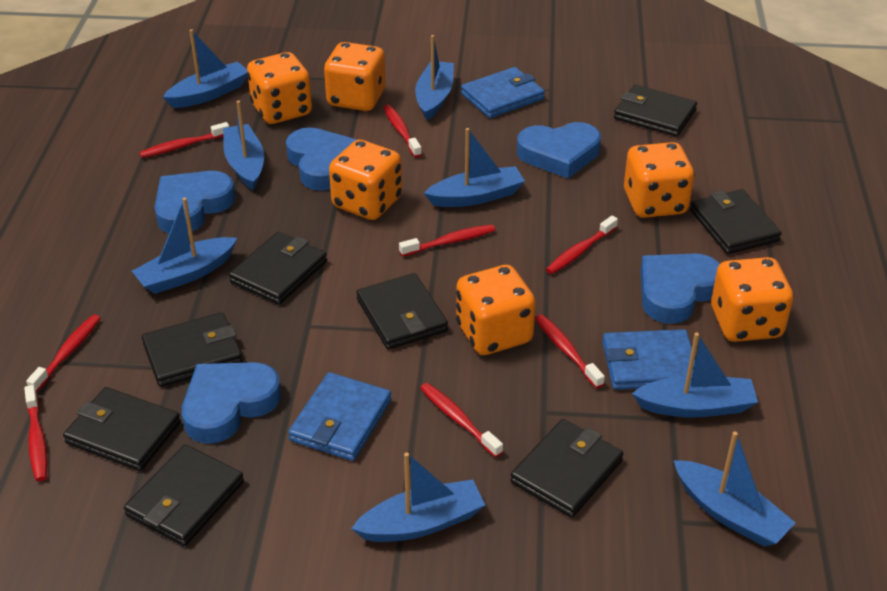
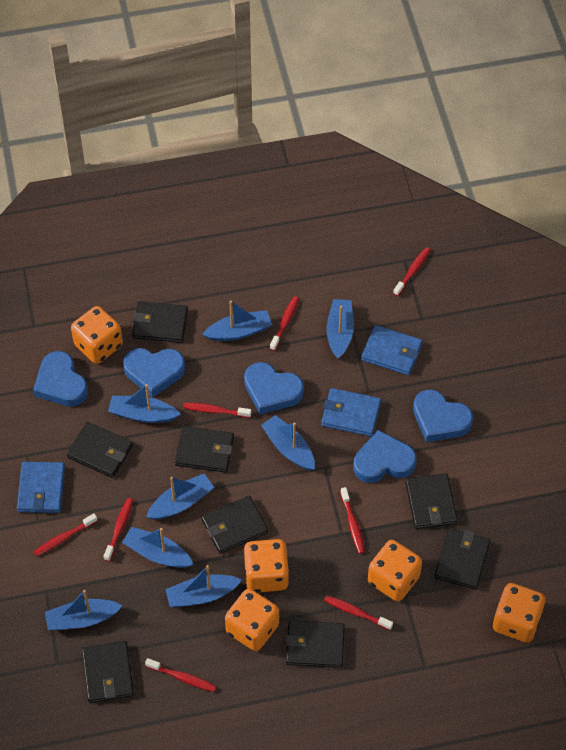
orange dice: [247,52,312,124] [324,42,386,111] [329,140,402,220] [456,265,536,355] [624,142,694,218] [711,257,793,342] = 6 -> [71,306,123,364] [225,589,279,651] [243,539,289,593] [368,540,422,601] [493,583,546,643] = 5

